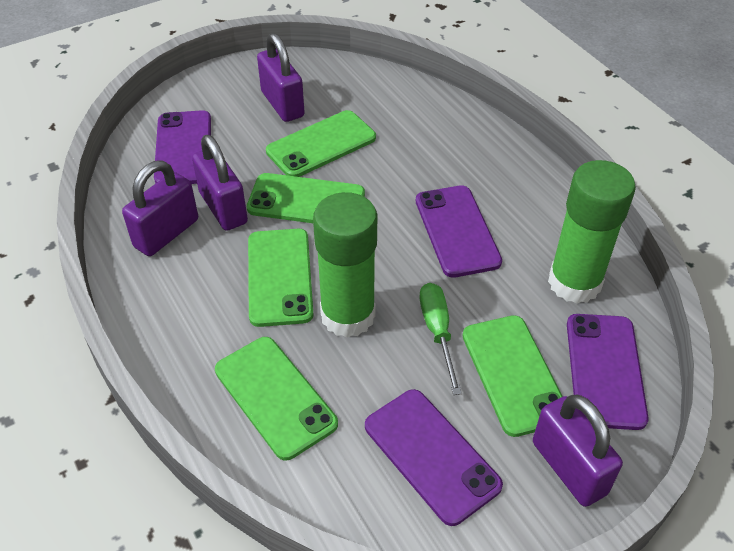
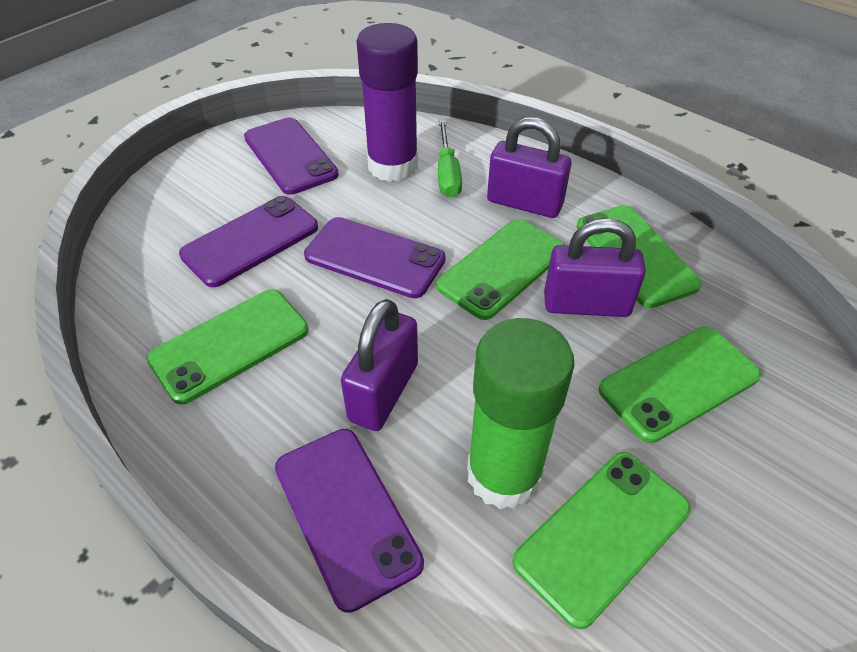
green glue stick: [313,192,377,338] [548,160,636,304] = 2 -> [467,318,575,509] = 1
purple glue stick: none = 0 -> [357,23,418,182] = 1
purple padlock: [122,160,198,256] [192,135,248,231] [257,33,305,122] [533,395,623,507] = 4 -> [341,299,418,431] [487,117,571,218] [544,218,646,317] = 3

